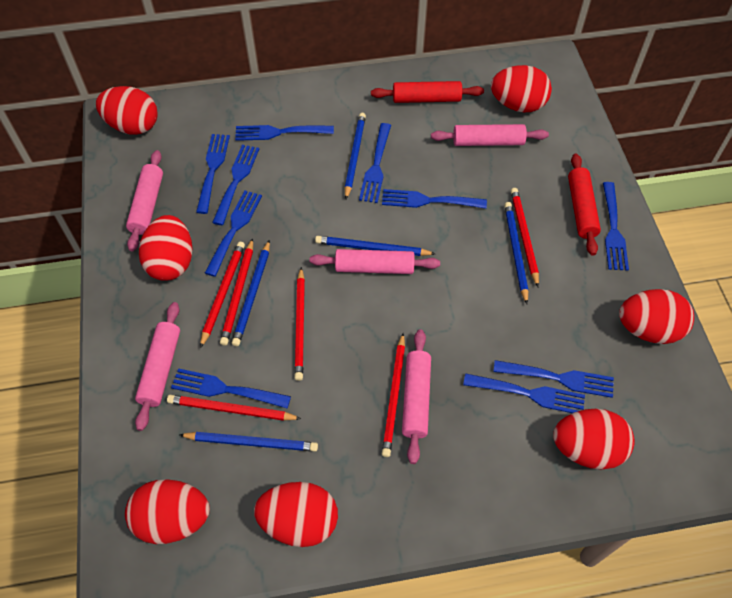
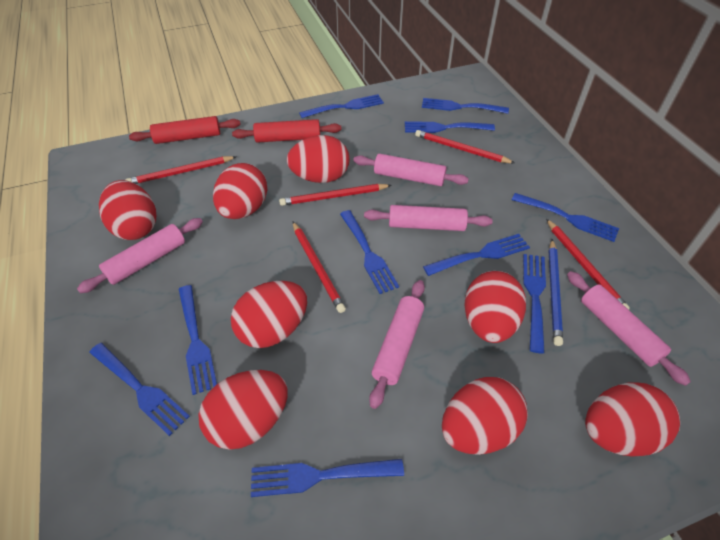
blue pencil: [179,432,318,452] [232,240,270,346] [315,236,436,256] [345,113,366,199] [504,202,528,304] = 5 -> [549,239,563,346] = 1
red egg: [96,86,158,135] [125,479,210,544] [139,215,192,281] [254,482,338,547] [491,65,552,112] [553,409,635,469] [619,289,694,344] = 7 -> [99,180,156,240] [198,370,288,450] [213,163,267,219] [231,281,307,348] [287,135,349,183] [442,377,528,455] [464,271,526,343] [585,382,680,457] = 8
red pencil: [167,395,302,421] [200,242,245,348] [220,238,253,346] [294,267,305,381] [382,333,405,457] [511,188,539,287] = 6 -> [126,156,236,184] [279,184,391,206] [293,222,346,313] [415,130,515,163] [546,219,630,310] = 5

